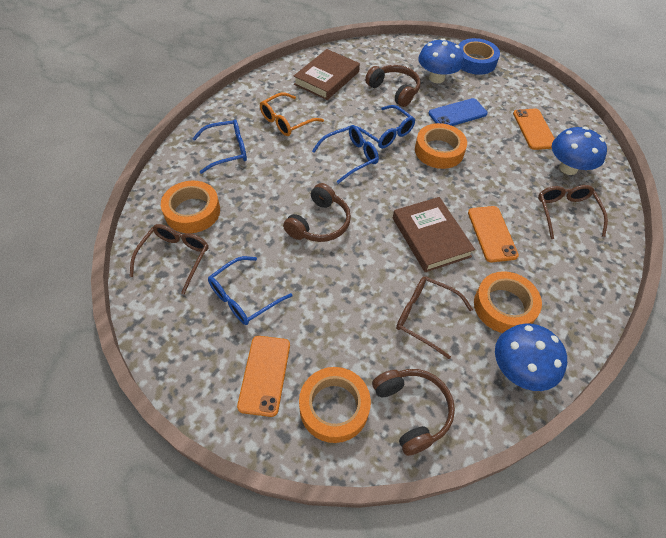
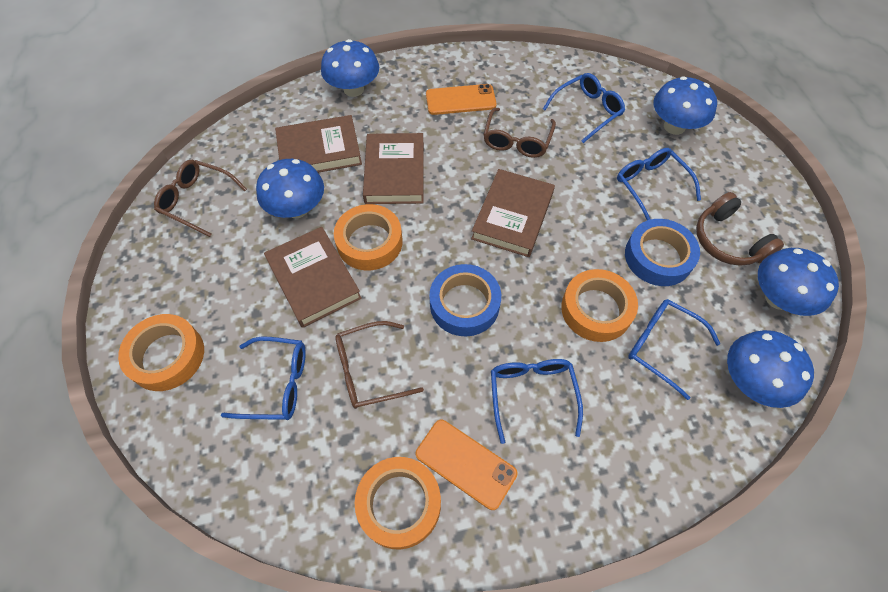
blue glasses: [192,120,247,174] [208,256,293,325] [312,125,379,184] [356,105,415,149] = 4 -> [221,337,306,420] [491,359,583,444] [543,73,625,143] [617,148,701,220] [628,299,721,400] = 5
blue mushroom: [418,38,464,83] [495,323,567,391] [552,127,607,175] = 3 -> [256,159,324,218] [321,39,379,97] [653,76,717,135] [727,330,814,408] [758,248,839,316] = 5
blue phone: [428,98,488,126] = 1 -> none = 0
blue tape: [458,38,500,75] = 1 -> [430,264,501,336] [625,219,700,286] = 2
brown book: [294,49,360,100] [393,197,475,272] = 2 -> [264,227,362,328] [275,115,362,173] [363,133,424,204] [471,169,555,257] = 4
brown headphones: [283,183,351,242] [365,65,421,107] [372,369,455,456] = 3 -> [696,192,784,266] = 1
orange glasses: [260,93,324,136] = 1 -> none = 0
orange phone: [237,336,290,417] [468,206,519,262] [513,109,555,150] = 3 -> [416,420,518,510] [426,84,497,115] = 2

